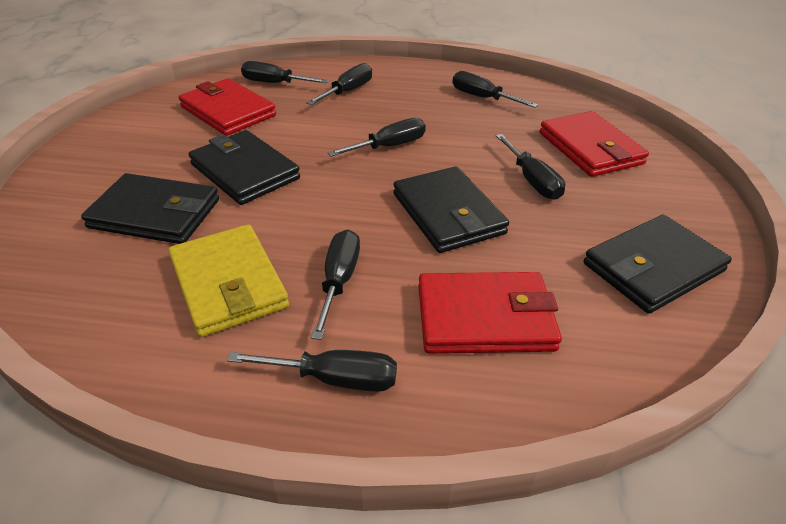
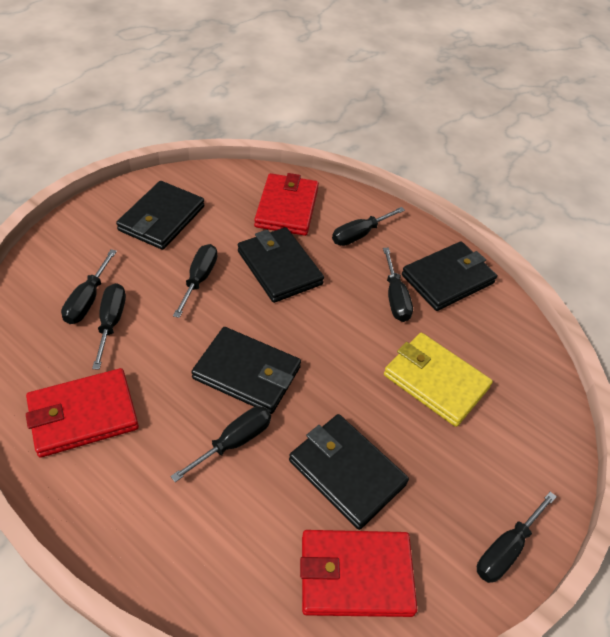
black wallet: [81,173,219,244] [188,130,300,205] [393,166,509,253] [584,215,732,314] = 4 -> [116,181,205,250] [191,327,301,414] [238,227,324,303] [289,414,409,530] [402,242,497,311] = 5

